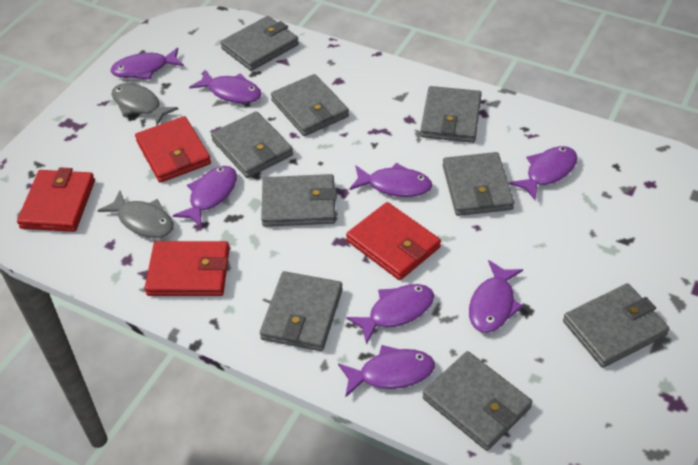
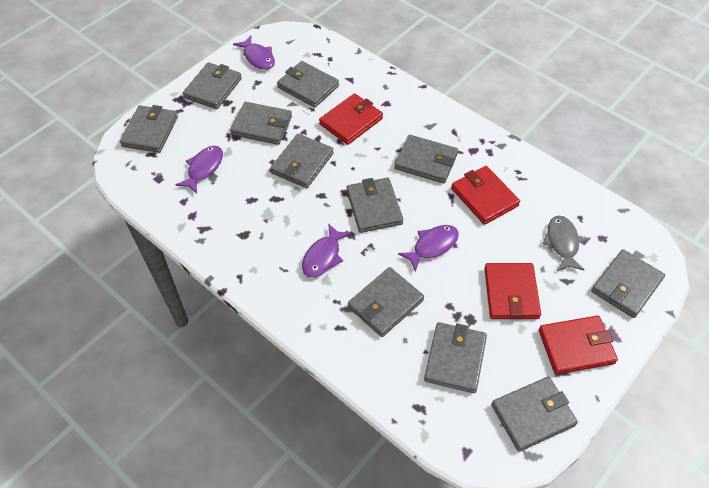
grey fish: [97,191,174,238] [111,83,178,126] = 2 -> [542,216,585,271] = 1
grey wallet: [211,111,293,178] [221,16,299,71] [260,271,343,351] [261,174,337,227] [271,74,349,136] [420,86,482,143] [423,351,532,451] [443,152,514,216] [563,283,669,368] = 9 -> [120,105,178,153] [183,62,242,109] [230,102,292,145] [270,134,334,188] [277,61,339,108] [347,177,403,233] [348,267,424,337] [394,135,458,184] [424,322,487,393] [491,376,578,452] [591,249,665,318] = 11
purple fish: [110,48,184,80] [173,166,237,227] [189,70,262,103] [338,345,435,398] [346,284,434,345] [349,163,432,197] [469,260,523,333] [509,146,577,200] = 8 -> [176,146,223,194] [233,36,275,70] [302,223,351,277] [398,225,459,272] = 4

